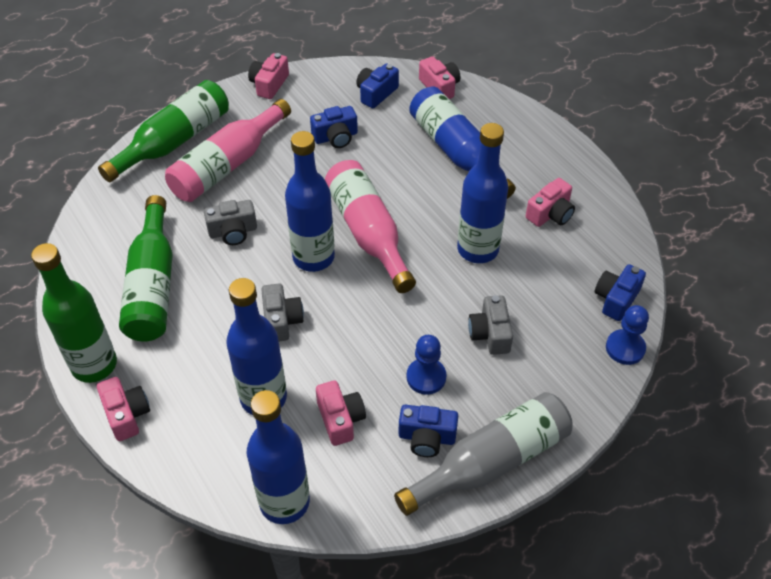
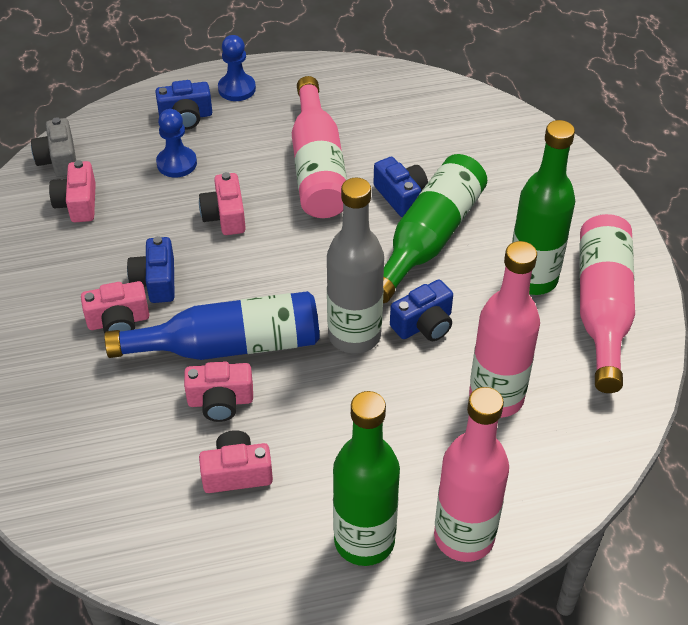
blue bottle: [226,278,287,415] [247,390,310,524] [285,131,335,272] [409,87,516,199] [457,123,508,263] = 5 -> [104,291,319,360] = 1
grey camera: [204,200,257,245] [261,284,304,341] [468,295,513,355] = 3 -> [31,117,76,177] = 1
pink bottle: [165,99,291,202] [325,160,416,293] = 2 -> [292,76,347,218] [434,387,509,562] [469,241,540,418] [580,214,635,393] = 4

